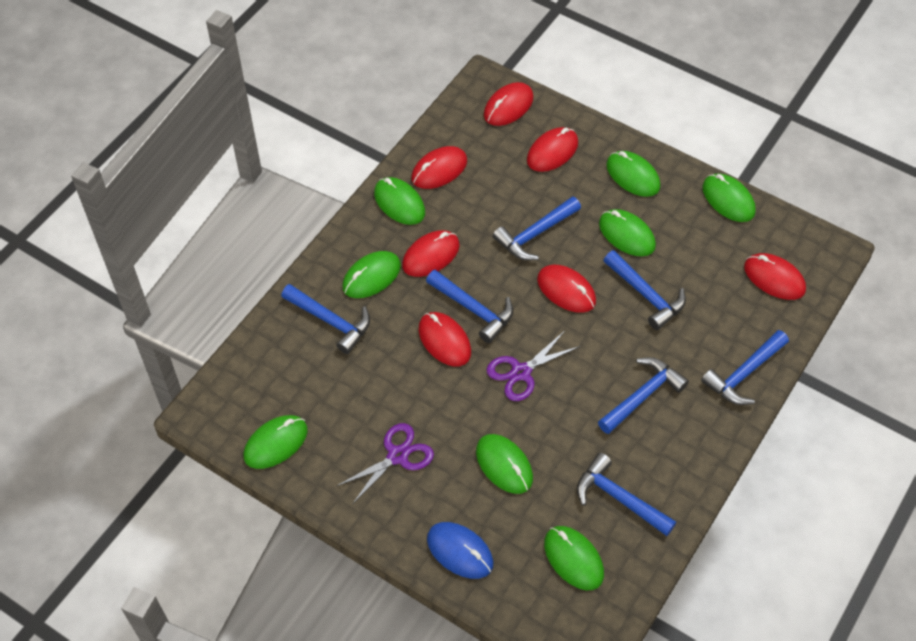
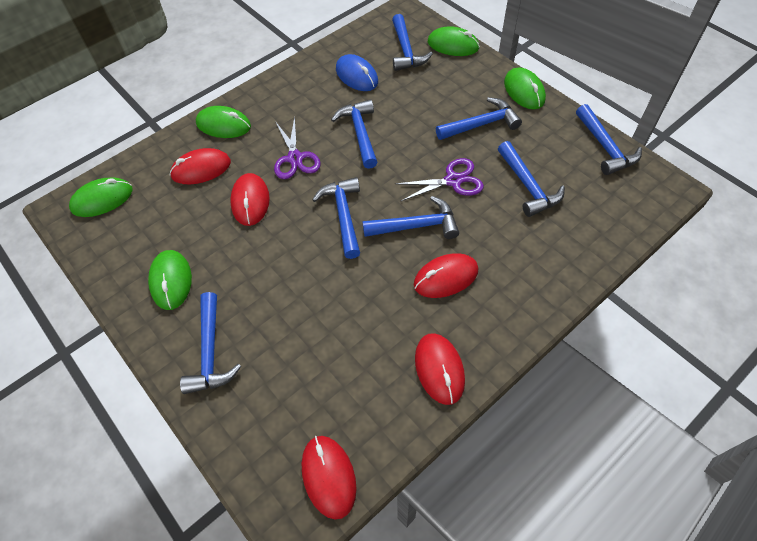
blue hammer: [281,284,370,354] [426,270,513,343] [493,196,581,260] [577,453,676,536] [598,357,689,434] [603,250,686,330] [701,330,789,405] = 7 -> [180,292,241,394] [312,177,360,259] [331,99,378,169] [363,196,459,239] [392,14,433,71] [436,97,522,140] [498,141,565,217] [576,104,642,175] = 8
green mouse: [244,415,308,469] [342,251,401,298] [374,177,425,225] [476,434,533,494] [544,526,604,590] [599,209,656,256] [606,151,660,197] [702,174,756,222] = 8 -> [69,177,133,217] [148,250,192,310] [196,106,251,138] [428,26,480,56] [504,68,546,109] = 5
red mouse: [402,230,460,277] [411,146,467,189] [418,312,471,367] [484,82,533,126] [527,127,578,172] [537,265,596,313] [744,253,806,300] = 7 -> [170,148,231,184] [230,173,270,226] [302,436,357,520] [414,253,478,298] [415,333,465,405] = 5

